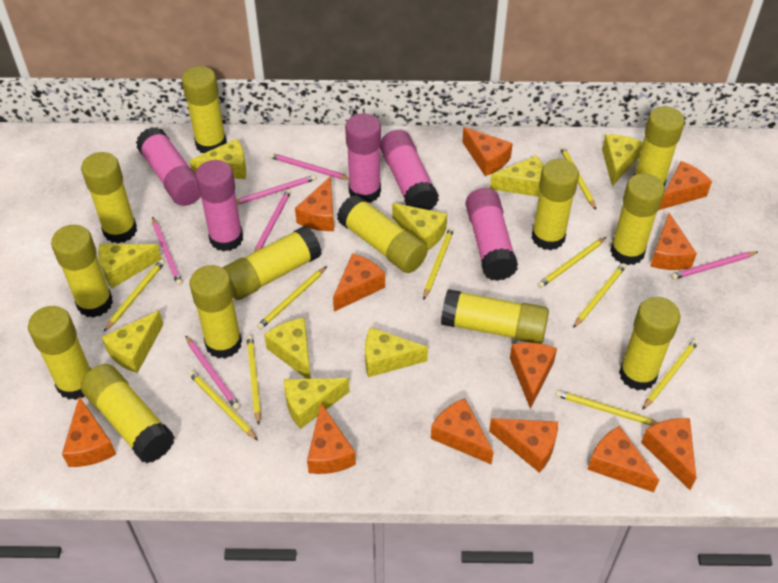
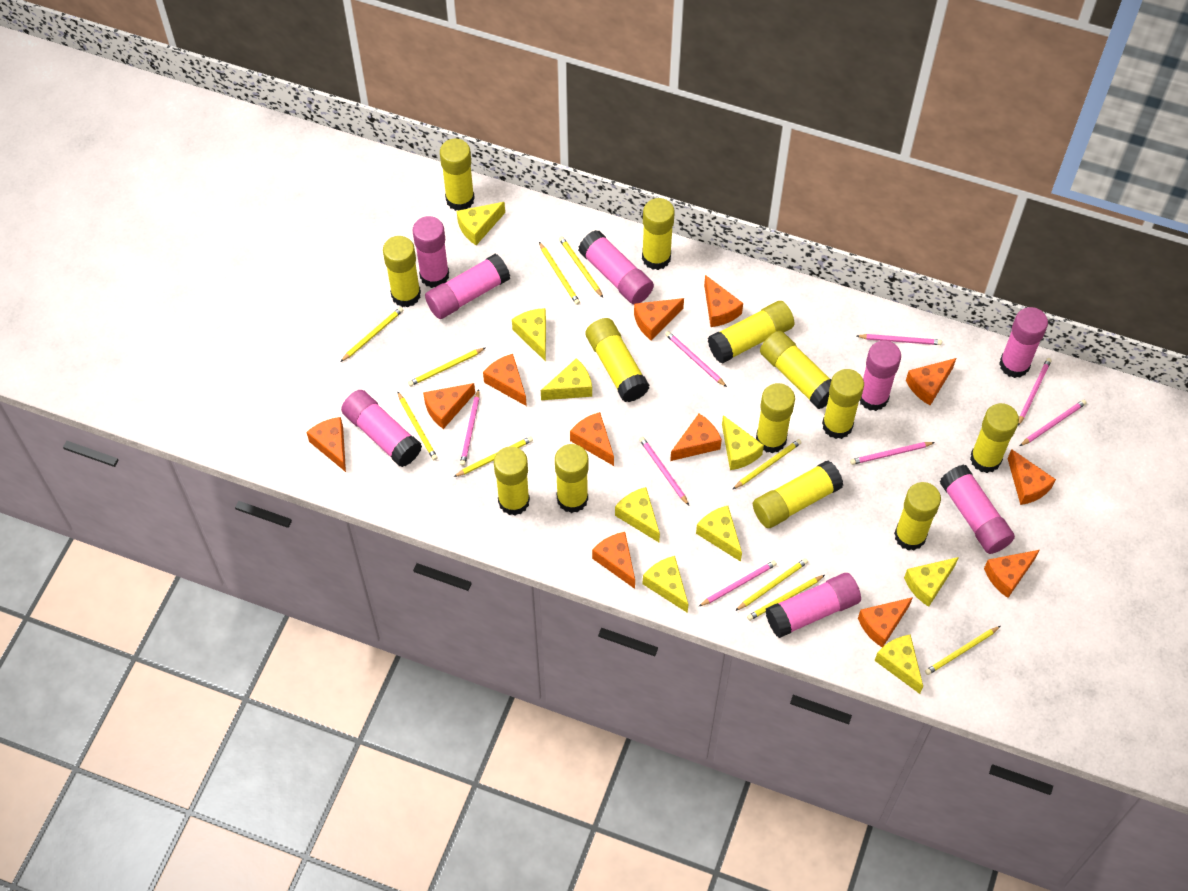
pink glue stick: [136,127,201,206] [195,160,243,252] [345,113,381,203] [380,130,439,210] [466,188,518,281] = 5 -> [341,390,422,467] [412,216,449,288] [425,254,510,319] [578,230,654,305] [765,573,861,638] [860,340,901,411] [939,464,1015,554] [999,307,1048,378] = 8
pink pencil: [152,217,182,286] [185,335,240,410] [236,175,316,204] [254,189,291,252] [270,153,349,180] [671,251,758,280] = 6 -> [460,389,480,466] [639,437,689,505] [665,331,727,387] [699,560,777,606] [850,442,935,465] [857,334,942,345] [1018,358,1052,426] [1020,400,1087,446] = 8

